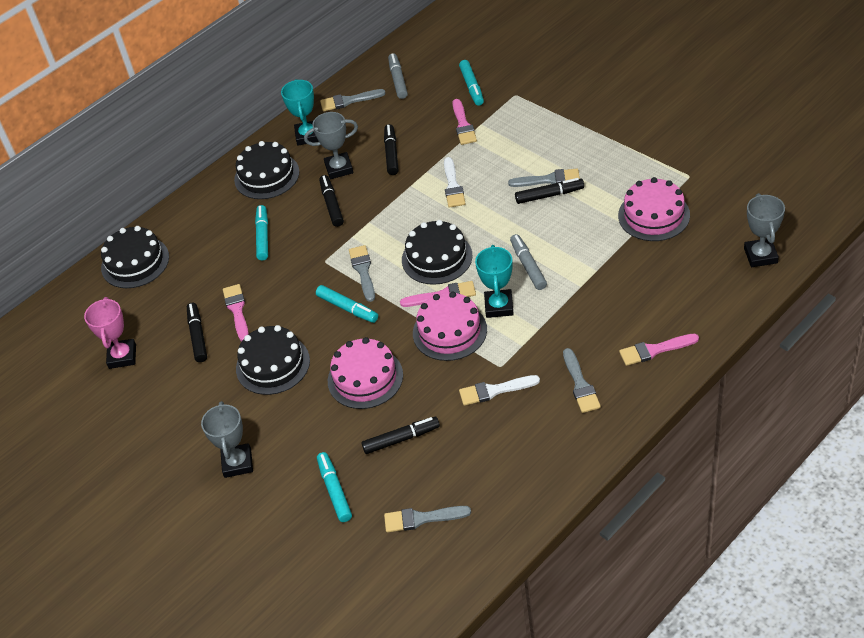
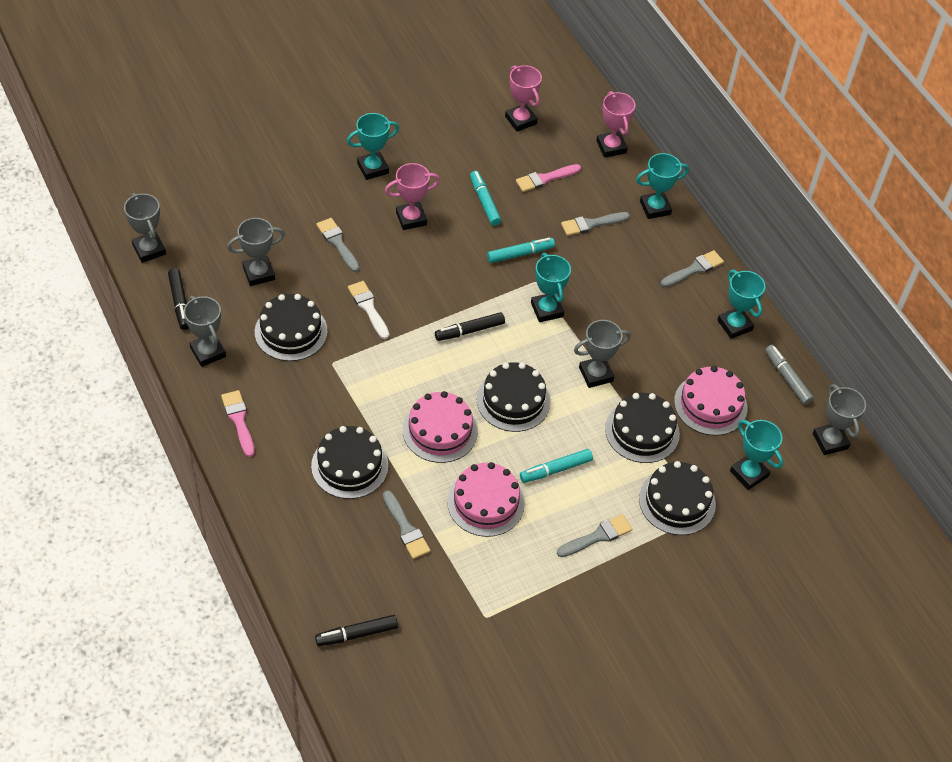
black cake: [101,226,169,288] [234,141,299,199] [236,325,310,395] [402,220,472,285] = 4 -> [255,294,327,361] [311,426,388,499] [477,362,551,432] [605,393,680,463] [639,461,716,535] = 5
black marker: [187,302,207,362] [319,175,344,227] [361,417,440,454] [384,124,399,175] [515,178,584,204] = 5 -> [168,268,189,330] [315,615,398,646] [435,312,505,341] = 3
grey marker: [388,53,408,99] [510,234,547,290] = 2 -> [765,345,814,405] = 1
grey trophy: [201,401,253,478] [304,112,358,179] [744,193,785,267] = 3 -> [124,193,166,263] [184,296,226,367] [227,218,285,286] [574,320,631,388] [813,384,866,455] = 5
pink brush: [223,284,249,341] [400,281,476,307] [452,99,477,145] [619,334,699,366] = 4 -> [221,390,254,457] [516,164,581,192] = 2
pink trophy: [84,297,136,369] = 1 -> [385,163,440,230] [505,65,542,131] [596,91,636,157] = 3
turquoise marker: [255,205,268,260] [316,285,378,323] [317,452,352,522] [459,60,484,106] = 4 -> [470,171,501,226] [487,238,555,263] [520,449,593,483] = 3
turquoise trophy: [281,79,319,145] [475,245,514,318] = 2 -> [347,113,399,180] [531,253,571,322] [636,153,689,219] [717,270,765,339] [730,420,783,490] = 5
white brush: [444,157,465,208] [459,375,540,406] = 2 -> [348,281,389,339] = 1

